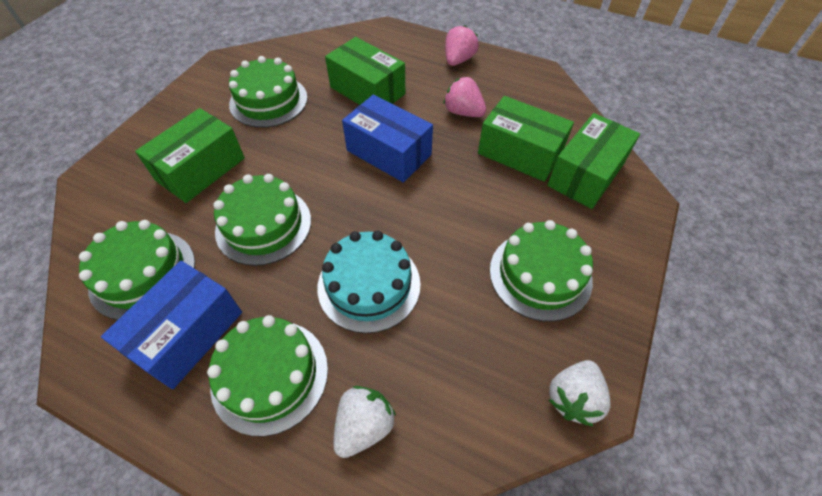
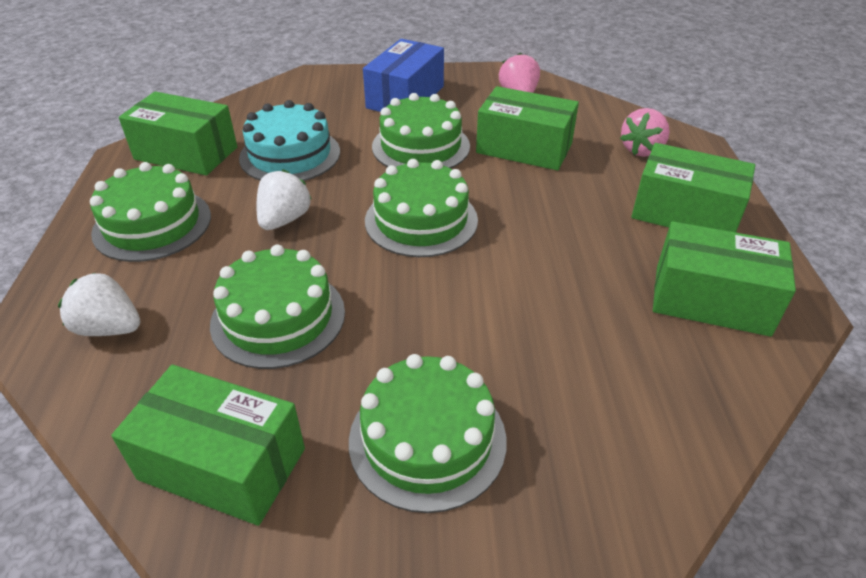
blue box: [101,261,242,389] [342,94,433,183] = 2 -> [363,39,444,112] = 1
green box: [135,108,245,203] [325,37,405,105] [478,96,574,182] [547,113,640,209] = 4 -> [111,365,305,526] [119,91,237,176] [476,86,579,171] [631,143,755,232] [653,221,796,337] = 5

